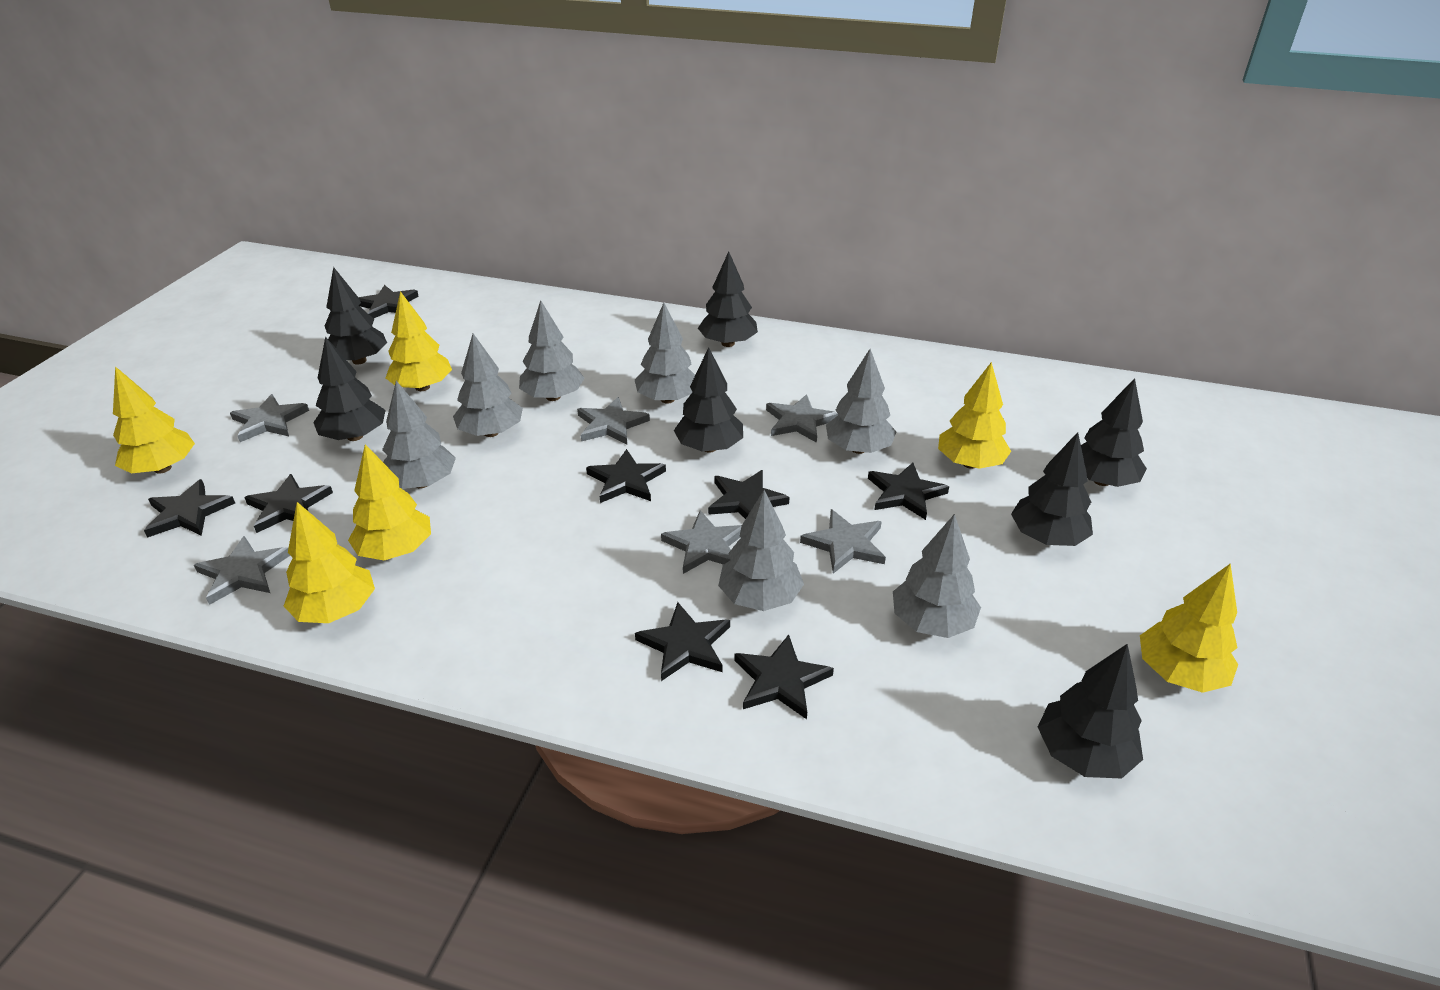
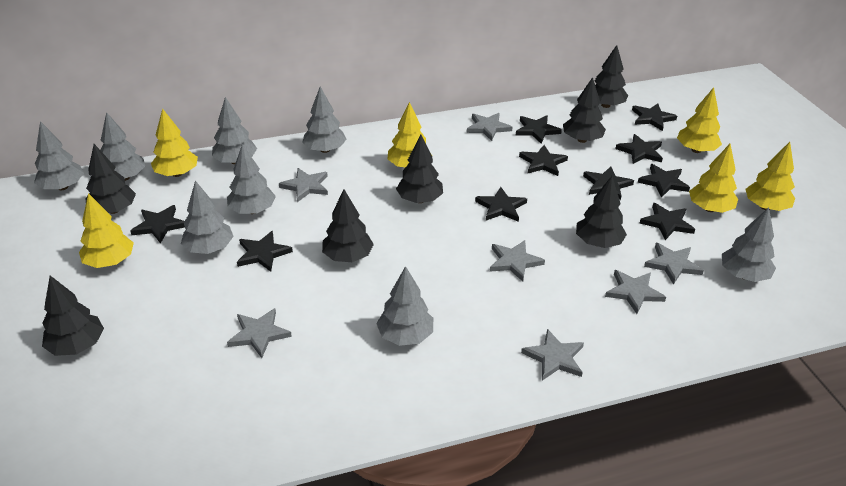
black star: [144,479,235,538] [244,474,333,533] [359,285,419,319] [586,449,666,503] [635,602,730,681] [708,470,789,519] [734,635,834,719] [868,463,949,520] = 8 -> [130,205,185,243] [237,231,293,272] [475,187,527,222] [516,115,562,144] [519,145,568,176] [583,167,634,200] [615,134,663,164] [632,103,677,131] [638,164,690,198] [640,203,695,240] = 10
grey star: [194,536,290,605] [230,394,309,442] [577,397,650,445] [661,510,742,574] [766,394,838,443] [800,509,886,574] = 6 -> [227,308,292,358] [279,168,328,202] [467,113,513,141] [490,240,545,282] [521,329,584,381] [605,270,666,314] [644,243,704,285] = 7
grey tree: [382,381,456,489] [453,334,523,437] [519,300,584,401] [635,303,695,403] [718,490,804,611] [826,349,896,454] [893,514,981,638] = 7 -> [34,121,84,190] [101,112,145,181] [181,181,234,254] [212,97,257,164] [227,144,276,214] [302,87,347,153] [376,266,433,346] [722,207,776,282] = 8

